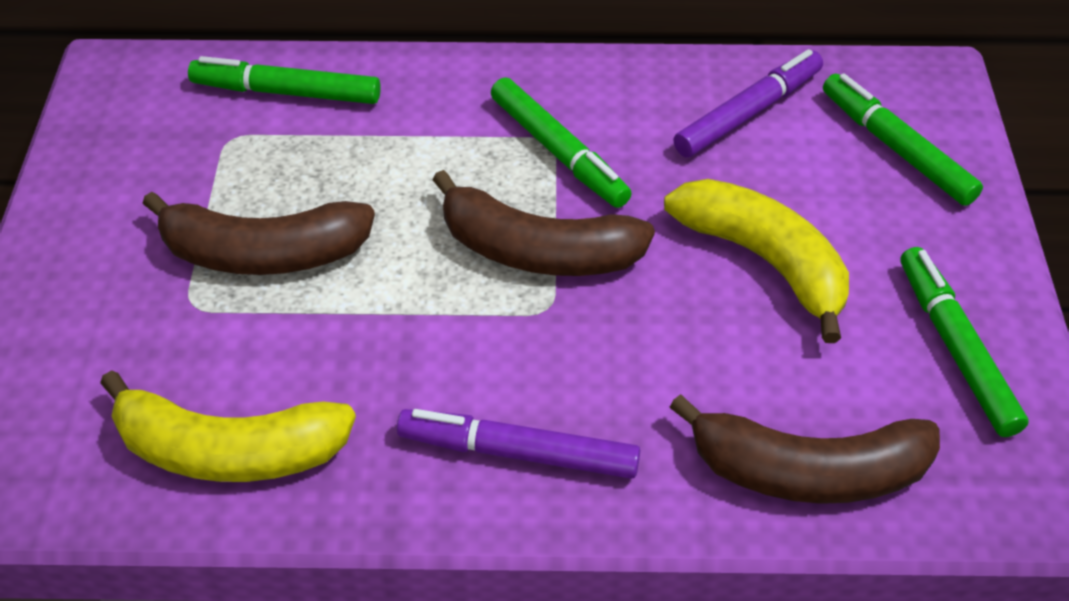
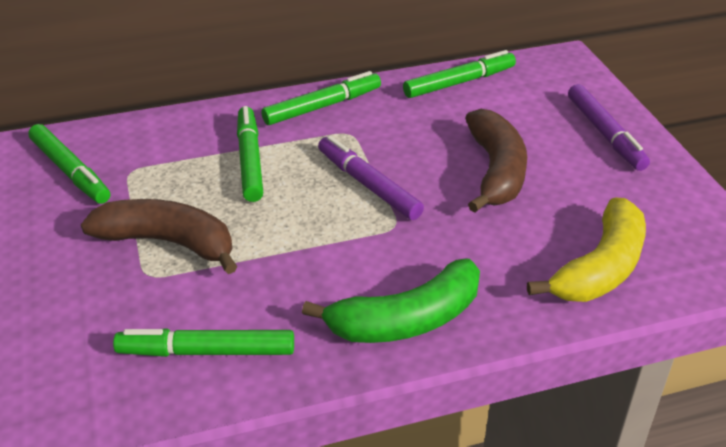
brown banana: [142,192,375,275] [432,170,655,276] [669,394,940,504] = 3 -> [81,199,238,274] [465,109,527,213] = 2
green banana: none = 0 -> [302,259,480,343] = 1
green marker: [188,56,381,104] [491,77,632,208] [823,73,983,206] [900,247,1029,437] = 4 -> [28,124,110,204] [113,328,294,357] [237,106,263,202] [261,71,381,125] [403,50,516,98] = 5
yellow banana: [100,370,356,482] [664,179,849,343] = 2 -> [527,198,646,302] = 1

